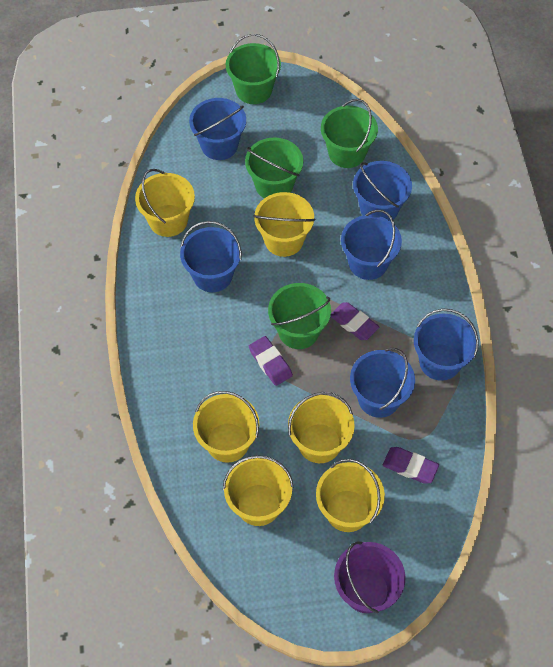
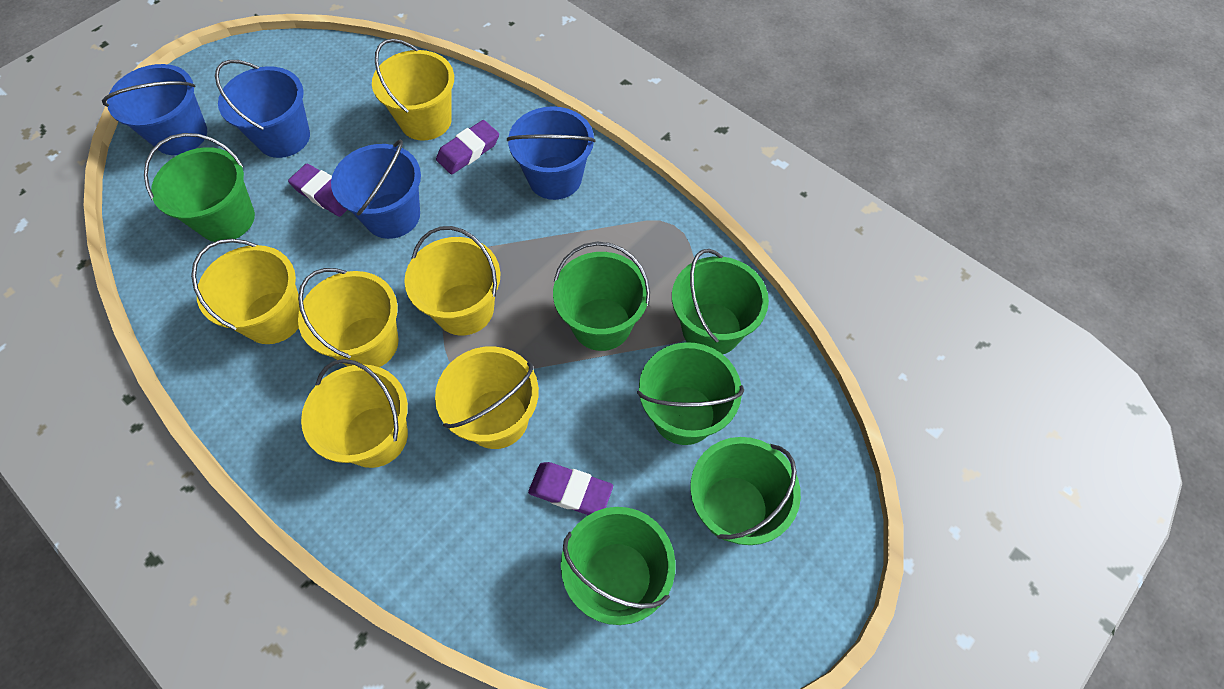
blue bucket: [180,221,242,292] [189,98,246,160] [341,210,402,280] [350,348,415,418] [353,161,412,221] [414,309,479,381] = 6 -> [102,64,207,155] [215,60,310,158] [331,139,421,239] [507,106,596,200] = 4
green bucket: [226,34,281,104] [245,138,303,198] [268,283,331,349] [321,99,378,168] = 4 -> [144,133,255,242] [553,242,650,351] [561,507,676,625] [637,342,744,445] [672,249,769,354] [690,437,801,545] = 6
purple bucket: [334,541,405,613] = 1 -> none = 0

